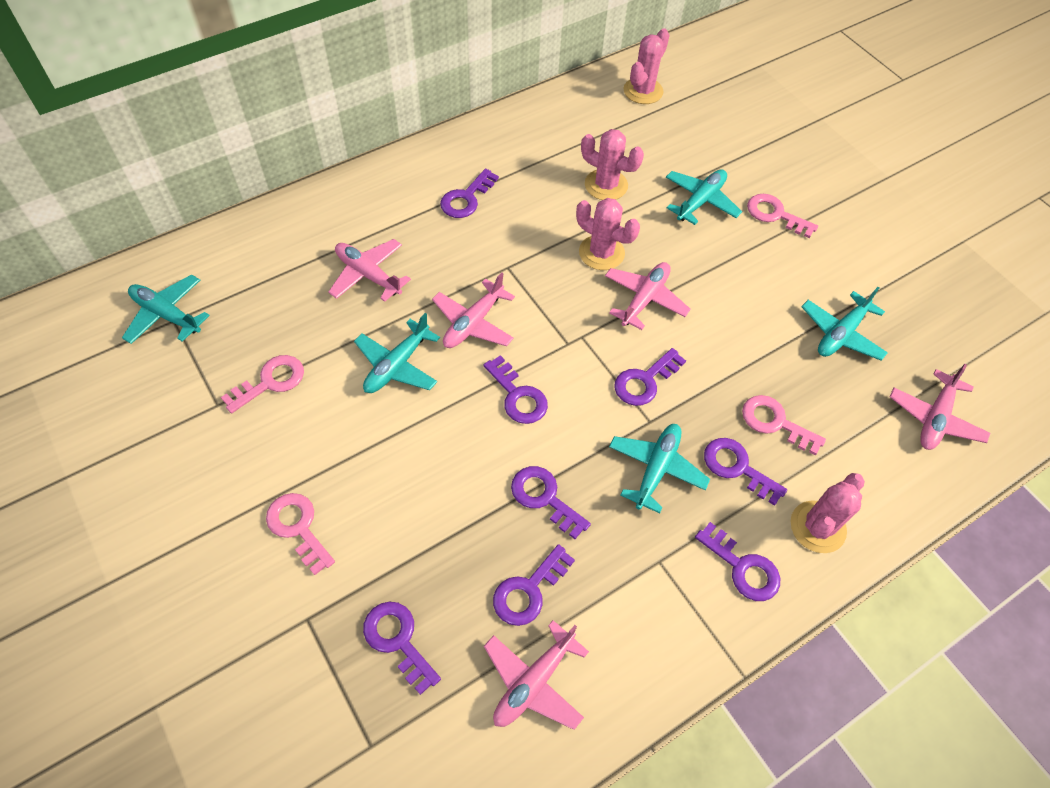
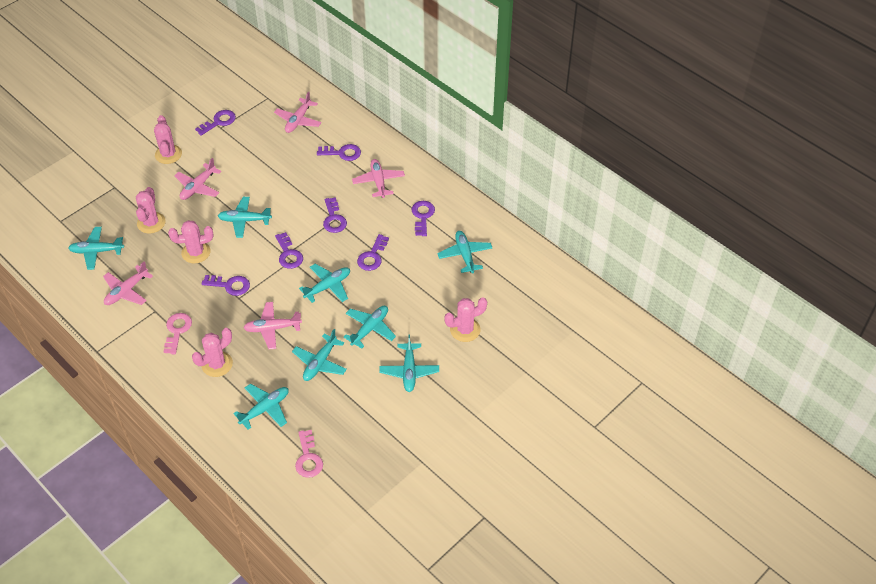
pink cactus: [576,198,640,270] [581,129,644,200] [623,28,670,104] [791,473,865,553] = 4 -> [136,187,166,234] [154,115,182,164] [168,220,214,263] [192,328,233,377] [444,297,487,342] = 5
pink key: [221,355,304,413] [266,493,335,575] [742,395,826,456] [747,194,818,238] = 4 -> [164,313,192,354] [295,430,323,478] = 2
purple key: [363,602,441,695] [440,169,499,218] [484,355,548,424] [493,544,575,626] [511,466,591,539] [615,348,686,406] [695,522,780,601] [704,438,787,506] = 8 -> [195,110,236,136] [201,275,250,296] [275,232,303,269] [317,144,361,161] [323,197,347,233] [357,234,389,271] [412,201,435,236] = 7
turquoise plane: [122,274,210,344] [354,313,440,393] [609,424,710,513] [666,169,742,225] [801,287,888,361] = 5 -> [68,227,124,270] [218,197,272,238] [233,384,289,429] [292,329,347,381] [299,264,350,303] [343,306,396,349] [379,335,439,392] [437,231,492,273] = 8

